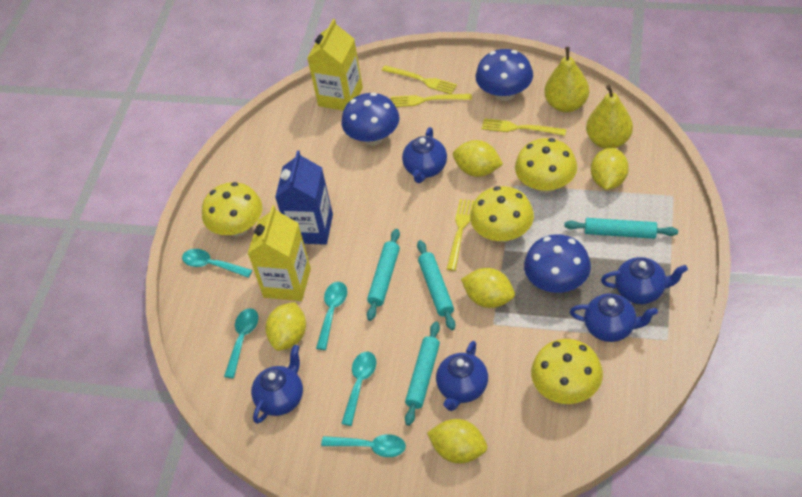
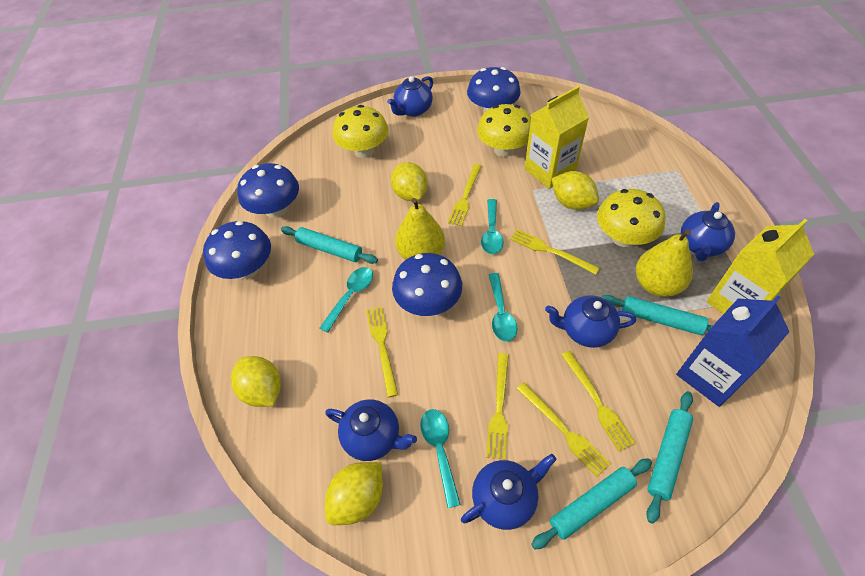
blue mushroom: [341,92,400,145] [476,49,533,101] [524,234,591,293] = 3 -> [203,221,271,279] [237,163,299,218] [392,253,462,316] [467,67,521,113] = 4
turquoise spoon: [182,249,252,278] [224,308,258,378] [316,282,347,350] [321,434,406,457] [341,352,376,426] = 5 -> [320,267,373,333] [420,409,461,508] [481,199,504,254] [489,273,518,342] = 4
yellow fork: [382,65,457,94] [391,94,472,107] [447,199,474,271] [481,118,567,136] = 4 -> [366,306,398,398] [448,164,482,226] [486,353,509,460] [510,229,600,275] [517,382,610,477] [561,351,636,452] = 6
yellow lemon: [265,302,306,351] [427,419,487,464] [453,140,503,177] [461,268,515,308] [591,148,629,190] = 5 -> [231,356,281,407] [325,462,383,525] [391,162,428,201] [552,171,599,210] = 4
yellow mushroom: [202,182,262,237] [470,186,534,242] [515,138,577,193] [531,339,603,404] = 4 -> [333,105,389,158] [477,104,531,157] [597,189,665,247] = 3

